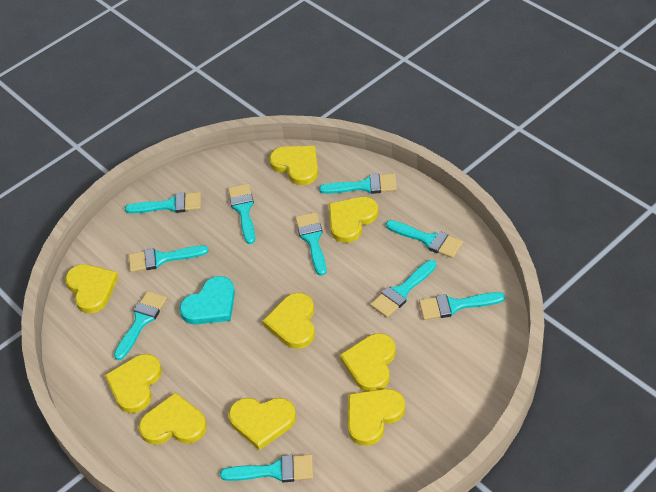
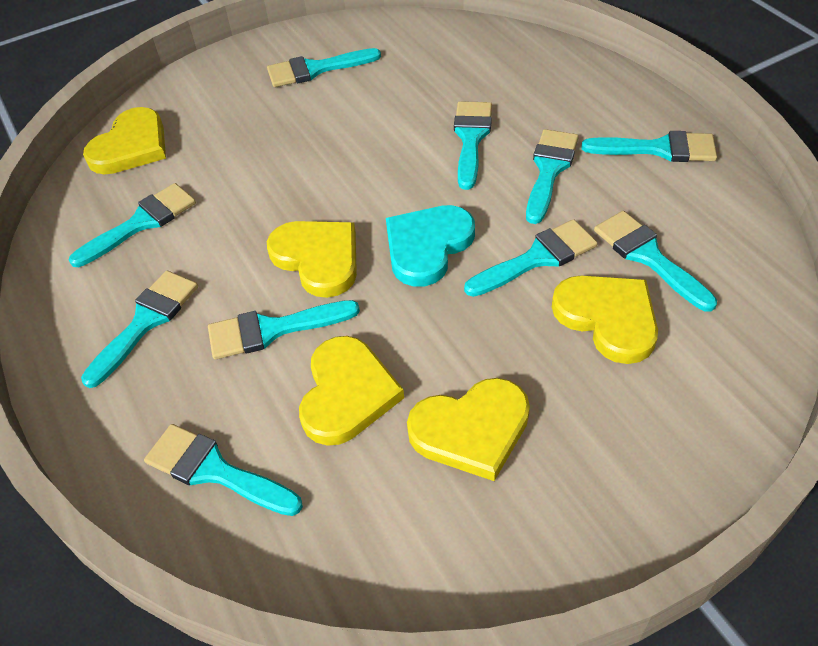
yellow heart: [65,264,119,313] [105,354,162,413] [139,392,207,445] [228,398,296,450] [262,293,315,349] [269,146,318,185] [329,197,378,243] [340,333,396,391] [348,389,405,446] = 9 -> [83,107,166,174] [267,221,357,298] [299,336,404,446] [407,378,530,481] [552,275,658,364] = 5

